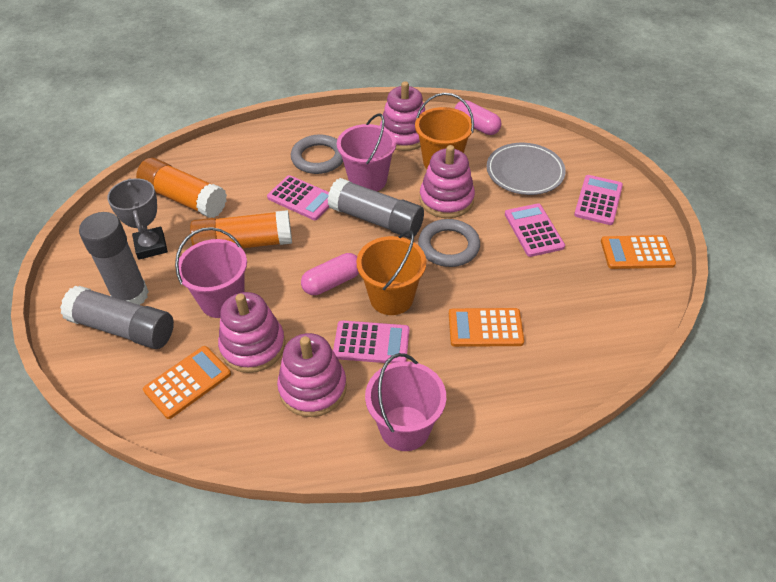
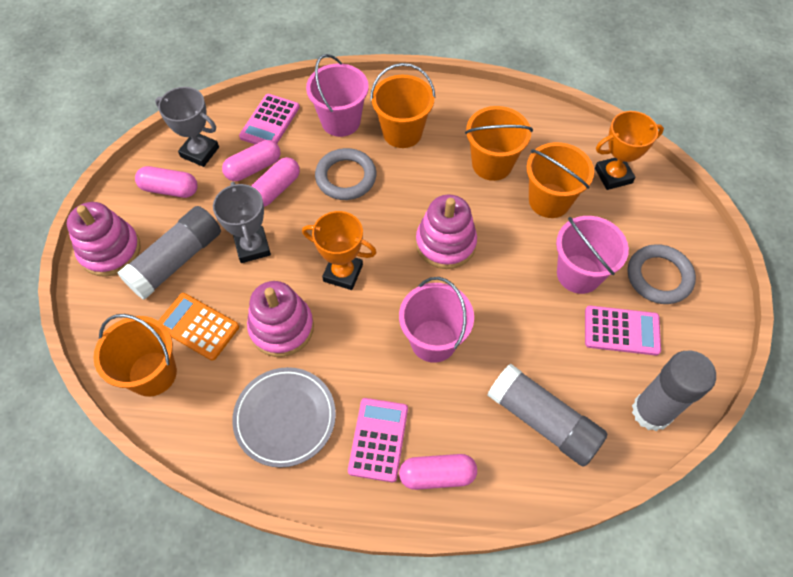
grey trophy: [107,178,168,260] = 1 -> [155,87,219,167] [213,182,271,263] = 2
orange bucket: [357,230,426,315] [415,93,474,169] = 2 -> [93,314,177,397] [370,63,436,148] [465,106,533,181] [526,142,594,218] = 4
orange calculator: [143,346,231,419] [449,308,524,347] [601,235,676,269] = 3 -> [158,293,239,361] = 1
orange glue stick: [136,158,227,218] [190,210,292,248] = 2 -> none = 0
orange trophy: none = 0 -> [302,211,377,290] [595,111,664,190] = 2
pink calculator: [267,175,329,220] [333,320,409,364] [505,203,565,257] [574,175,623,225] = 4 -> [239,94,300,144] [348,398,408,482] [585,305,661,356] = 3
pink capsule: [301,253,359,295] [454,100,501,135] = 2 -> [135,166,198,198] [222,140,281,181] [251,157,300,207] [399,454,477,490] = 4
pink stacking toy: [218,292,285,373] [277,333,347,417] [380,81,425,151] [420,145,475,218] = 4 -> [67,202,140,277] [247,281,314,357] [416,194,477,269] = 3

